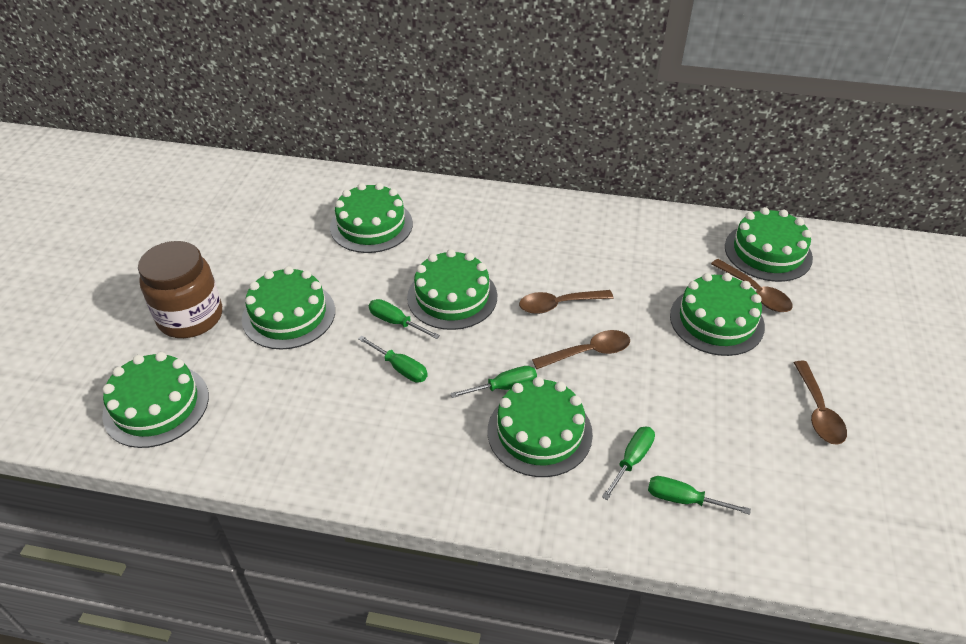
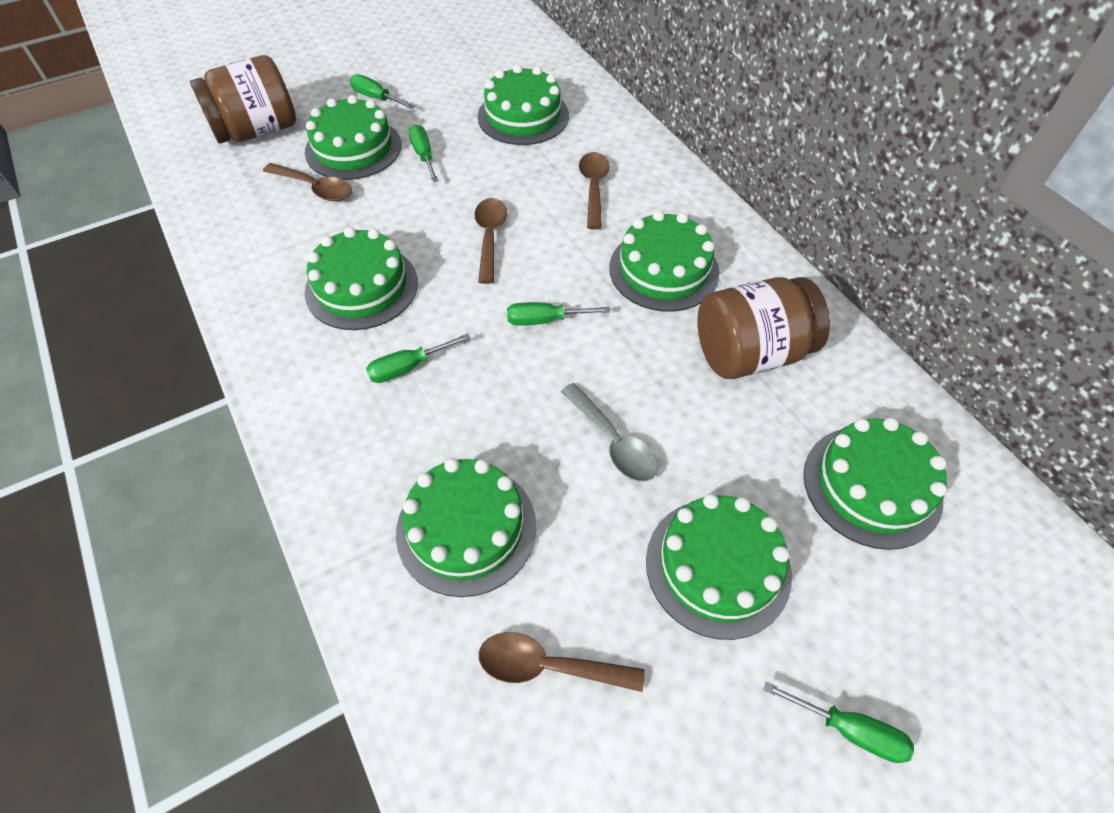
brown jar: [138,241,222,338] = 1 -> [190,55,296,144] [697,277,830,379] = 2
grey spoon: none = 0 -> [561,383,658,482] = 1

